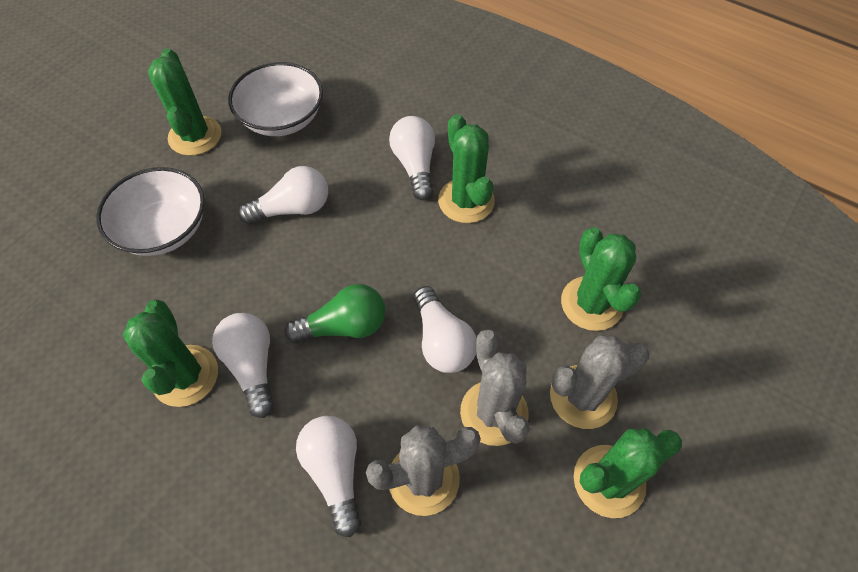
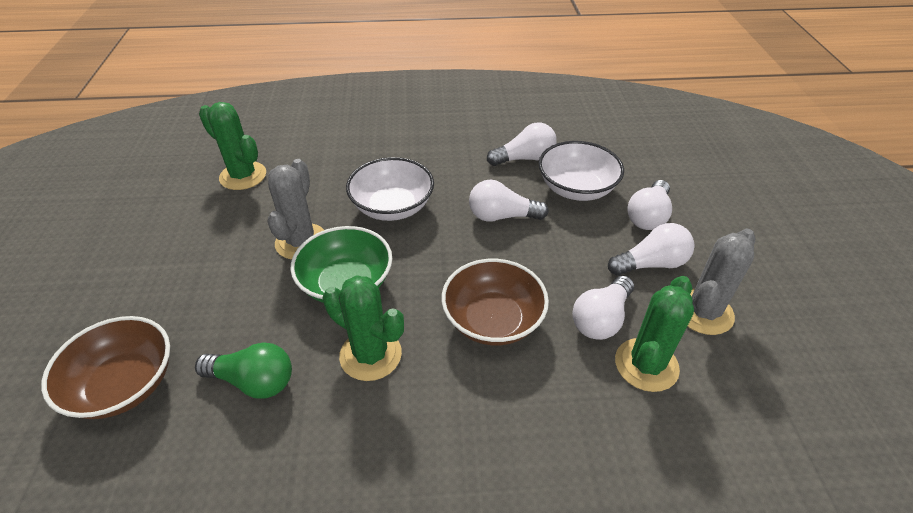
brown bowl: none = 0 -> [41,316,170,419] [441,259,549,345] = 2
green bowl: none = 0 -> [290,226,392,303] = 1
green cactus: [123,300,218,407] [148,48,221,156] [438,114,495,223] [561,227,642,331] [574,428,682,518] = 5 -> [199,102,266,190] [323,275,404,381] [615,276,694,392] = 3
grey cactus: [366,426,481,516] [460,329,530,446] [550,336,649,429] = 3 -> [267,159,324,260] [687,229,755,335] = 2

